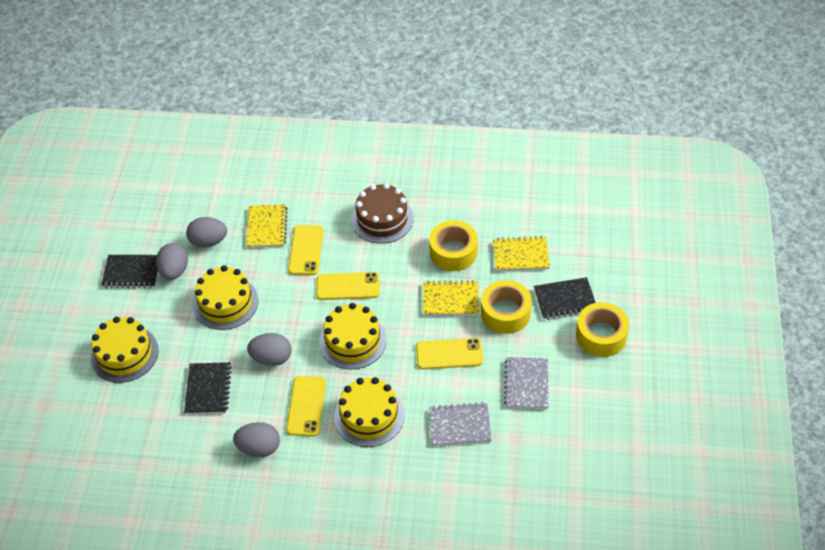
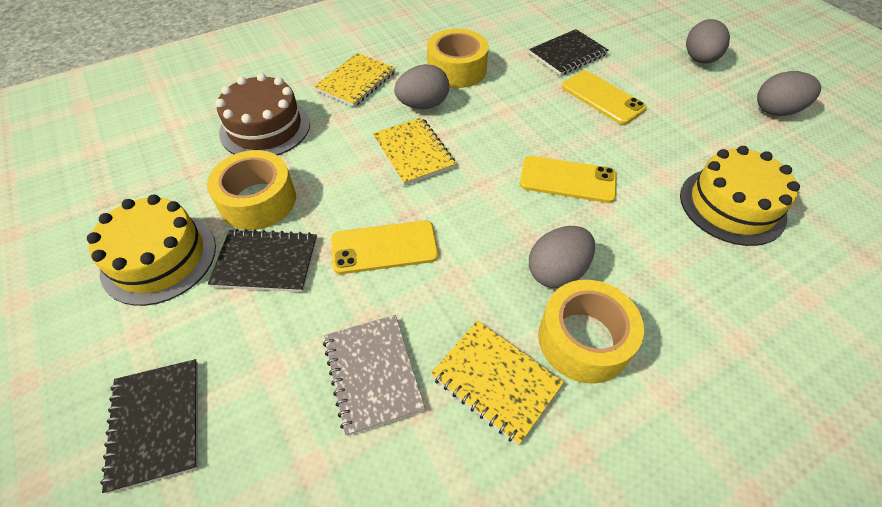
grey notebook: [429,402,492,446] [504,357,549,409] = 2 -> [323,315,425,436] = 1
yellow cake: [91,316,159,383] [193,265,258,330] [319,303,387,370] [334,377,404,447] = 4 -> [87,195,216,306] [680,146,800,246] = 2
yellow phone: [286,376,326,436] [288,225,323,275] [316,272,380,300] [416,338,483,369] = 4 -> [331,221,438,274] [520,156,617,203] [562,70,647,125] = 3

